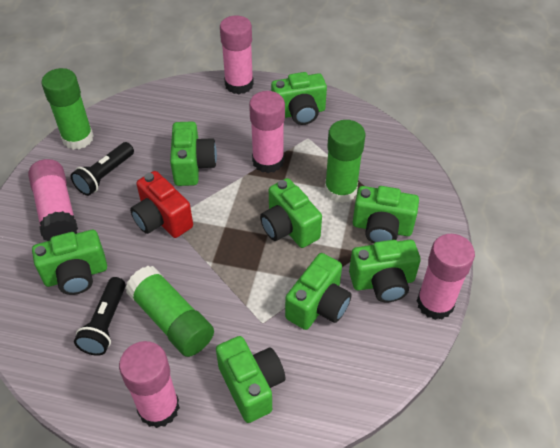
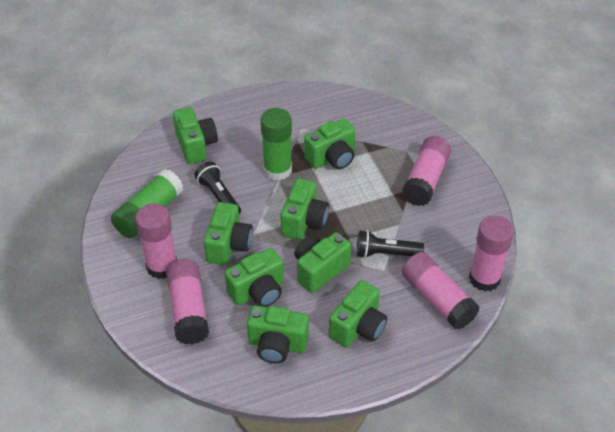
green glue stick: [41,68,94,150] [125,266,214,357] [324,120,365,203] = 3 -> [111,169,184,238] [260,108,292,181] = 2
red camera: [130,171,193,238] = 1 -> none = 0

